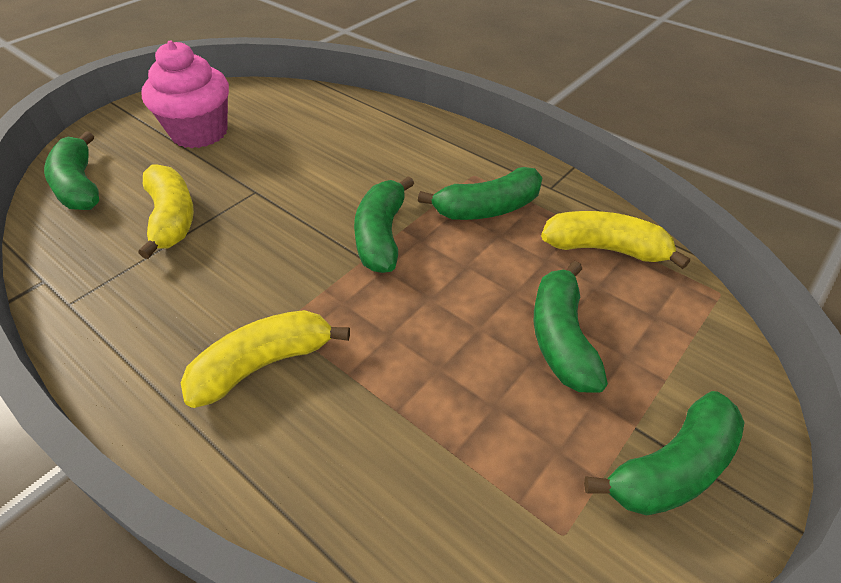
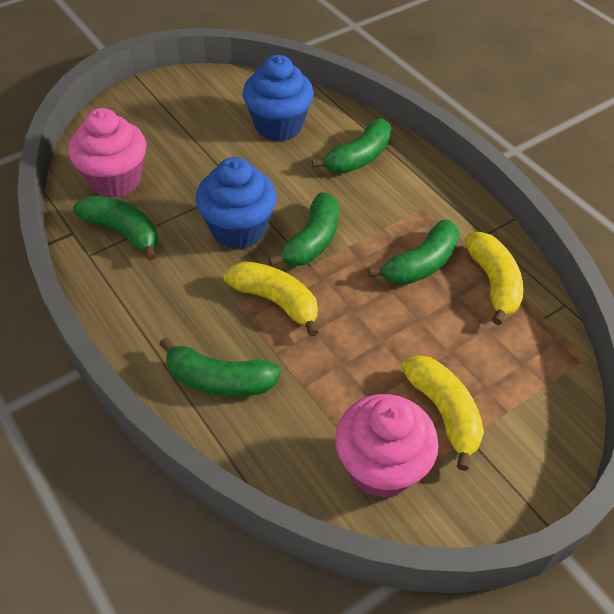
blue cupcake: none = 0 -> [195,157,277,249] [243,55,314,141] = 2
pink cupcake: [141,40,229,148] = 1 -> [68,108,146,198] [335,394,439,498] = 2

